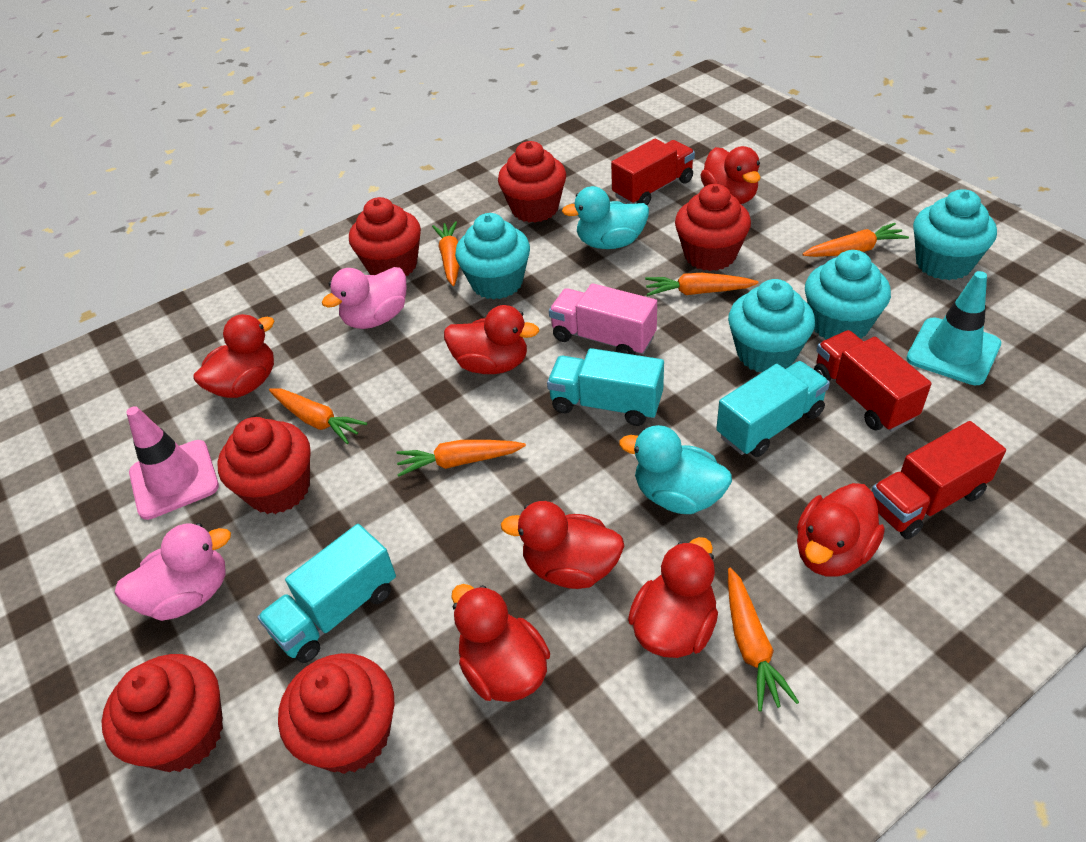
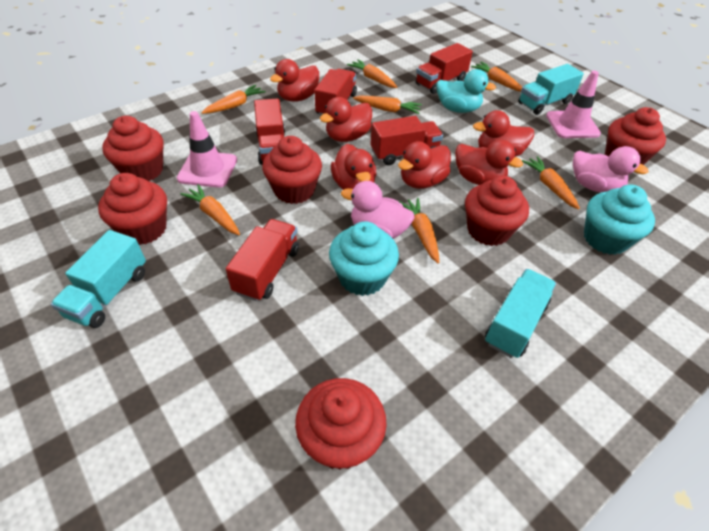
orange carrot: [269,388,367,444] [396,440,526,477] [432,221,459,286] [645,273,759,296] [728,568,799,711] [802,223,909,257] = 6 -> [180,184,240,235] [201,85,266,114] [347,59,397,88] [353,96,422,114] [398,198,439,263] [471,62,522,91] [522,156,580,210] = 7
pink traffic cone: [126,406,219,520] = 1 -> [177,111,237,188] [546,71,601,138] = 2
pink truck: [549,283,657,355] = 1 -> none = 0
red duck: [193,314,274,398] [444,305,539,374] [451,584,550,702] [501,501,624,589] [628,537,718,658] [700,146,761,204] [797,483,885,577] = 7 -> [270,59,319,102] [320,97,372,142] [331,144,376,190] [398,141,451,189] [455,139,523,185] [473,110,534,157] = 6
red truck: [611,139,695,205] [814,330,931,432] [871,421,1006,539] = 3 -> [226,219,299,301] [254,98,285,165] [315,69,357,116] [370,116,443,165] [416,43,473,94] = 5
turquoise cupcake: [455,213,530,300] [728,279,815,372] [805,250,891,340] [913,189,997,280] = 4 -> [329,221,399,296] [584,185,655,255] = 2
turquoise duck: [562,186,649,249] [619,425,732,514] = 2 -> [437,69,496,113] = 1
turquoise traffic cone: [906,271,1001,385] = 1 -> none = 0

